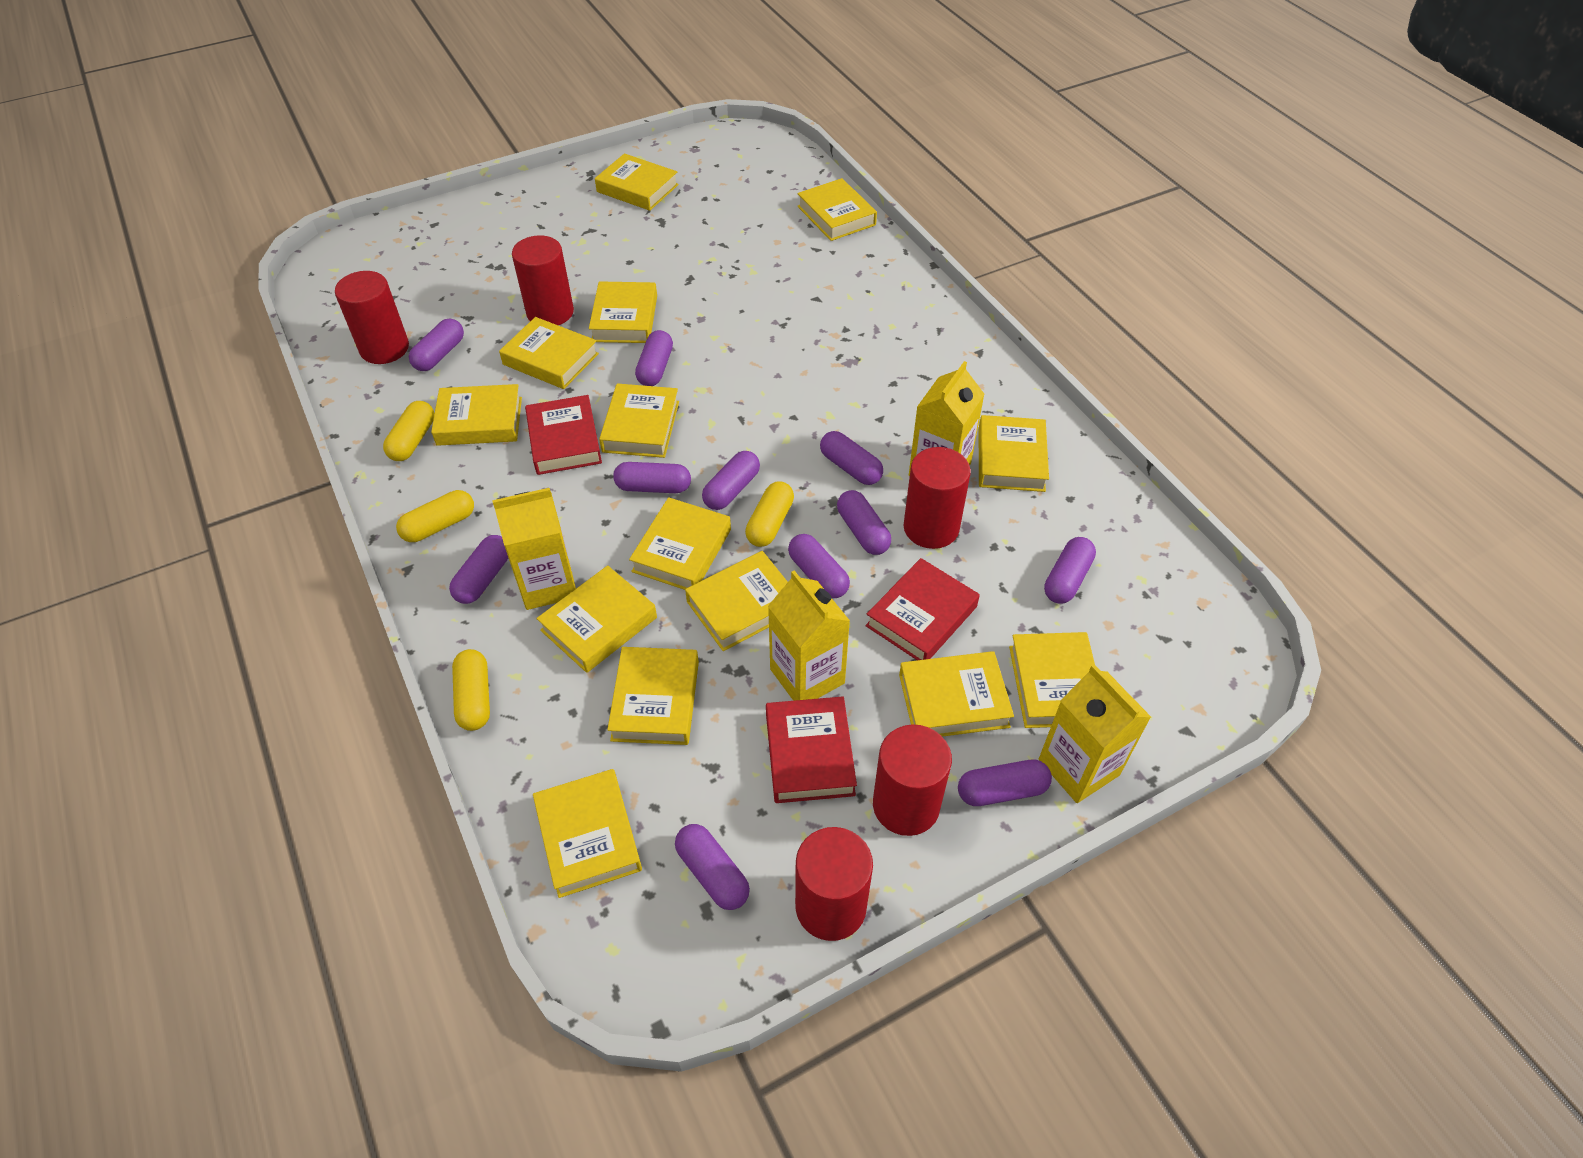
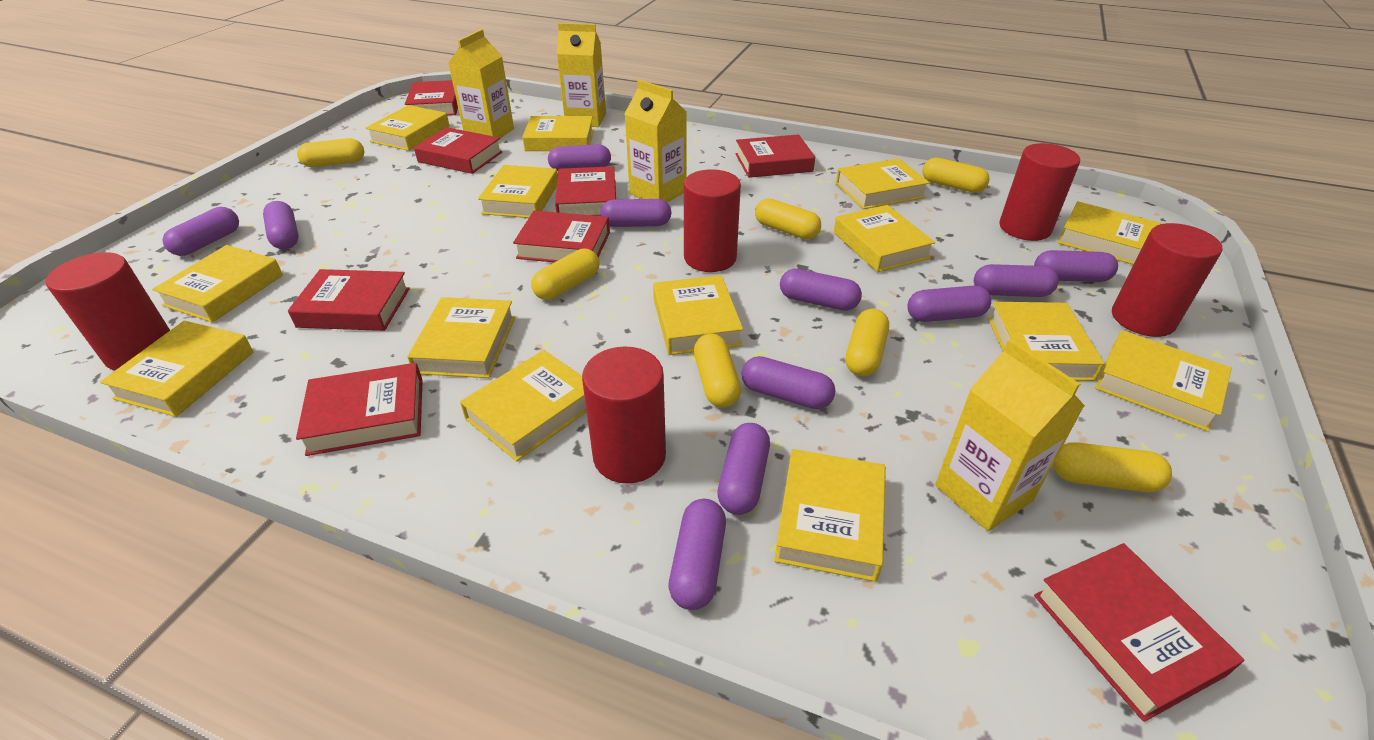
red book: [525,395,602,475] [766,696,857,803] [865,558,980,660] = 3 -> [288,269,410,331] [296,363,423,456] [405,80,458,116] [414,127,503,174] [513,210,610,262] [555,166,616,216] [736,134,815,178] [1034,543,1245,722] = 8
yellow capsule: [383,401,434,461] [396,490,474,542] [452,649,490,731] [745,481,794,547] = 4 -> [297,138,364,167] [531,248,599,300] [694,333,741,407] [755,198,821,239] [846,309,889,376] [922,158,990,193] [1053,442,1172,492] = 7

